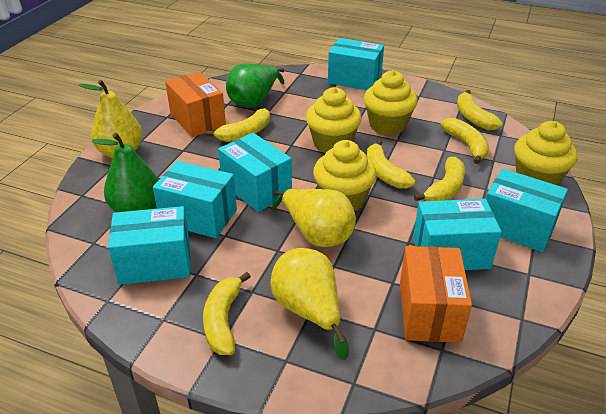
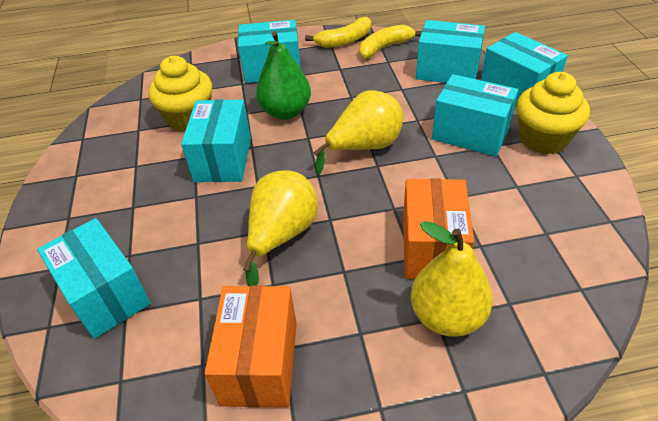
green pear: [92,133,159,212] [226,63,284,108] = 2 -> [256,31,311,120] = 1
yellow banana: [203,272,251,355] [206,108,270,142] [367,139,415,189] [414,157,465,201] [440,118,489,164] [457,90,503,130] = 6 -> [305,17,371,48] [359,25,422,59] = 2
yellow cupcake: [306,87,362,153] [313,140,377,212] [364,70,417,135] [514,121,578,185] = 4 -> [148,56,212,132] [517,72,590,155] = 2

